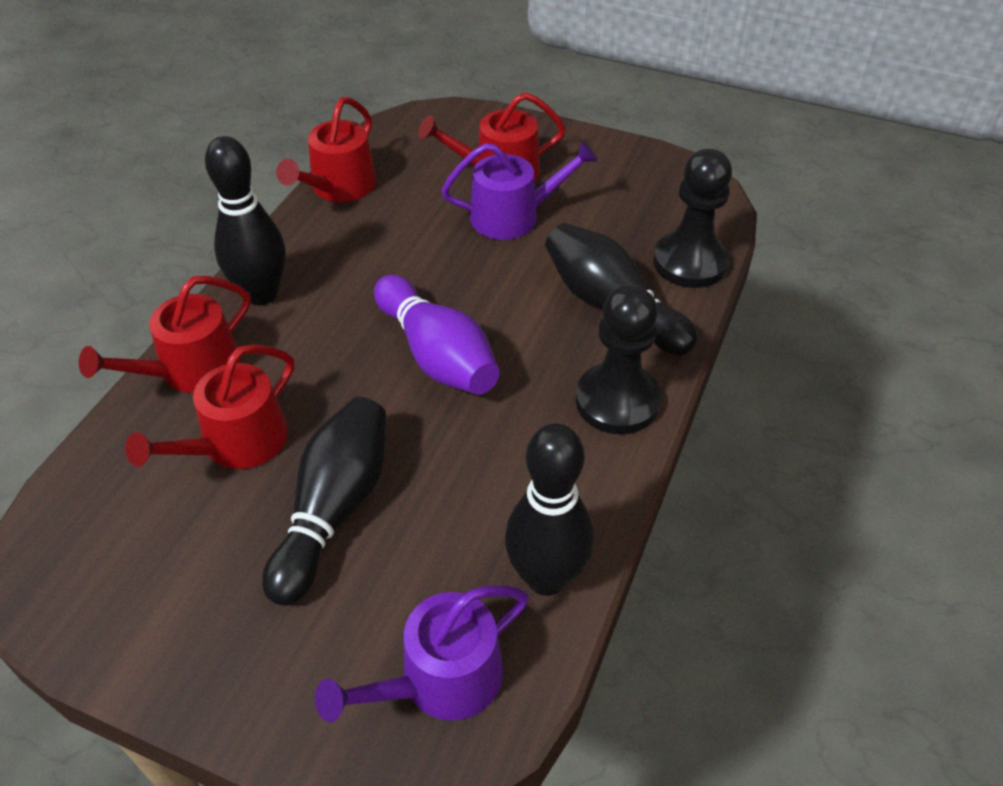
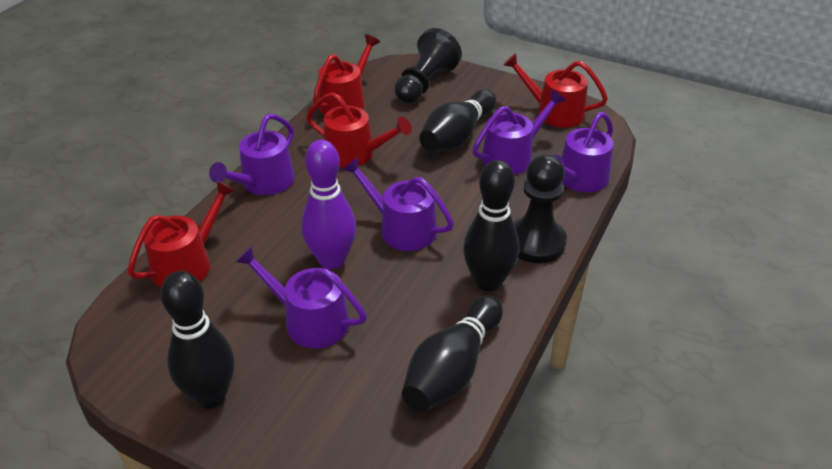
purple watering can: [315,585,528,722] [441,140,598,240] = 2 -> [209,114,295,195] [235,246,367,349] [342,157,454,251] [473,89,566,175] [552,112,613,192] = 5

